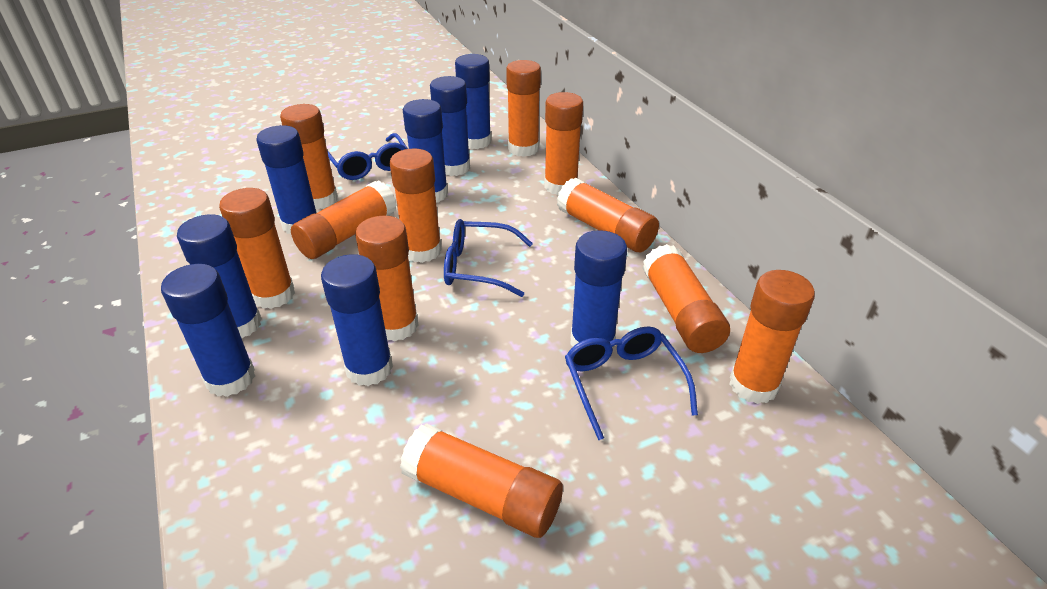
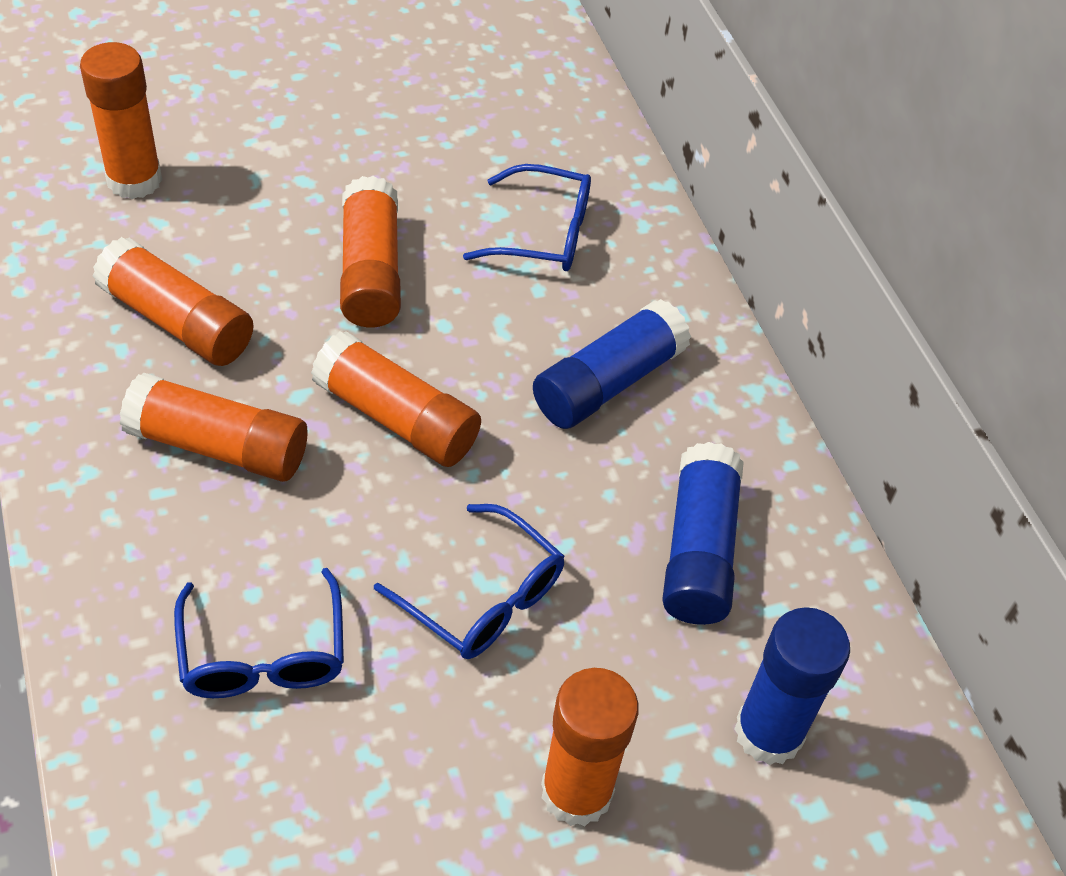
blue glue stick: [161,264,255,397] [177,214,262,338] [256,125,317,234] [321,254,393,386] [403,99,448,202] [430,76,470,176] [455,54,491,149] [570,230,627,348] = 8 -> [533,299,691,429] [662,442,744,625] [734,607,850,765] = 3
orange glue stick: [219,188,295,309] [280,104,338,210] [291,181,397,259] [355,216,418,341] [390,148,442,263] [400,423,563,538] [506,60,541,157] [544,92,583,195] [557,178,659,252] [642,244,730,353] [729,270,815,404] = 11 -> [80,42,162,199] [92,237,253,366] [120,373,307,482] [311,331,481,467] [340,176,401,327] [541,668,639,826] = 6

